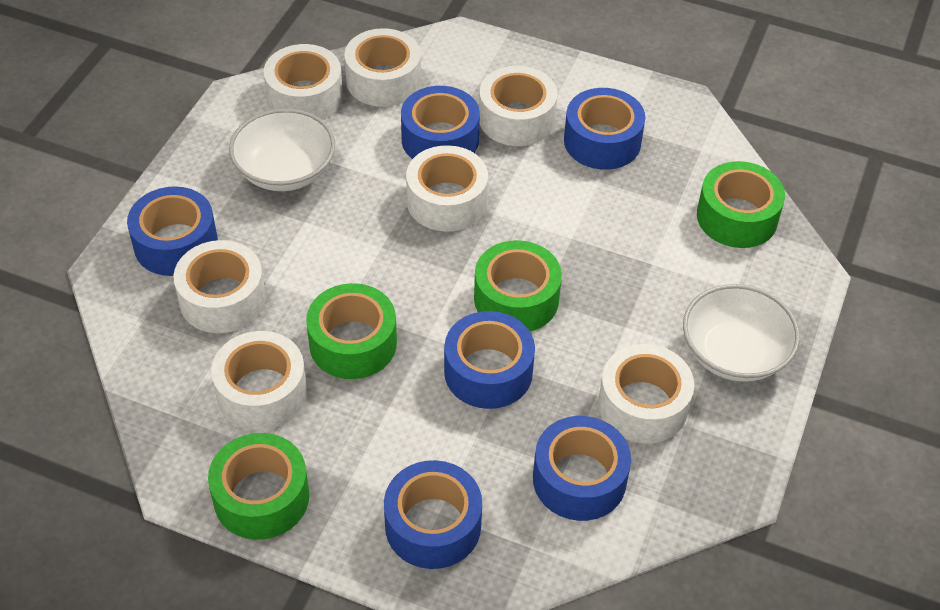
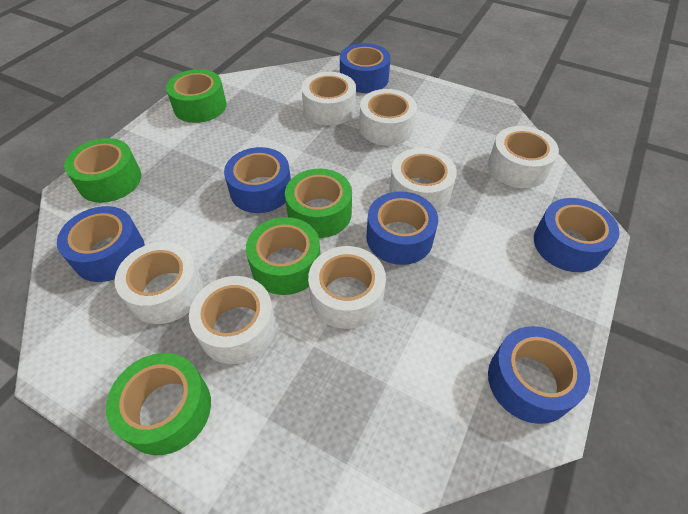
green tape: [208,433,309,540] [306,283,397,379] [474,240,562,331] [697,161,785,248] = 4 -> [64,138,141,203] [106,353,211,455] [166,69,227,123] [246,217,321,295] [285,169,352,238] = 5
white bowl: [229,109,335,191] [683,284,800,382] = 2 -> none = 0

